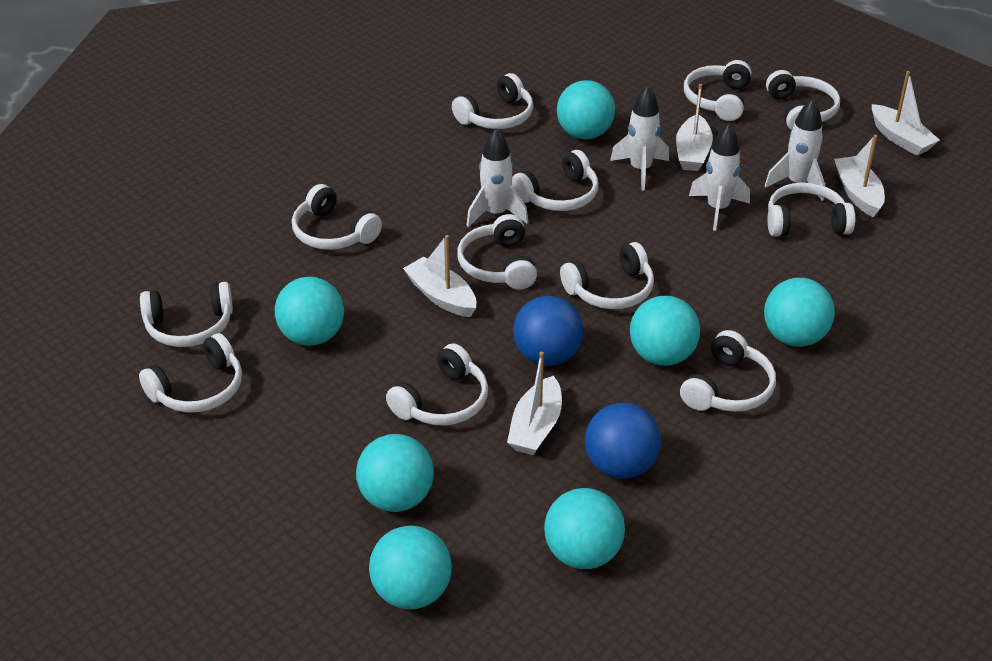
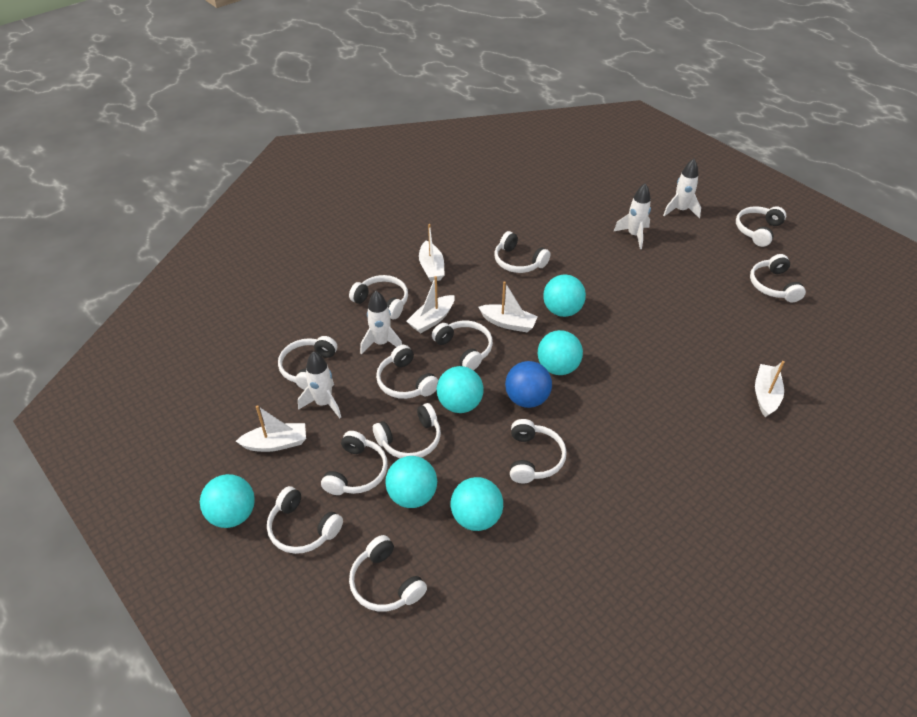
blue ball: [513,296,583,366] [585,403,661,479] = 2 -> [505,361,552,408] = 1
turquoise ball: [275,277,344,346] [356,434,434,512] [369,526,452,609] [544,488,625,569] [557,80,615,139] [630,296,700,366] [764,278,835,347] = 7 -> [200,474,255,528] [385,456,437,508] [437,366,484,413] [451,477,503,531] [538,330,583,375] [543,274,586,317] = 6

